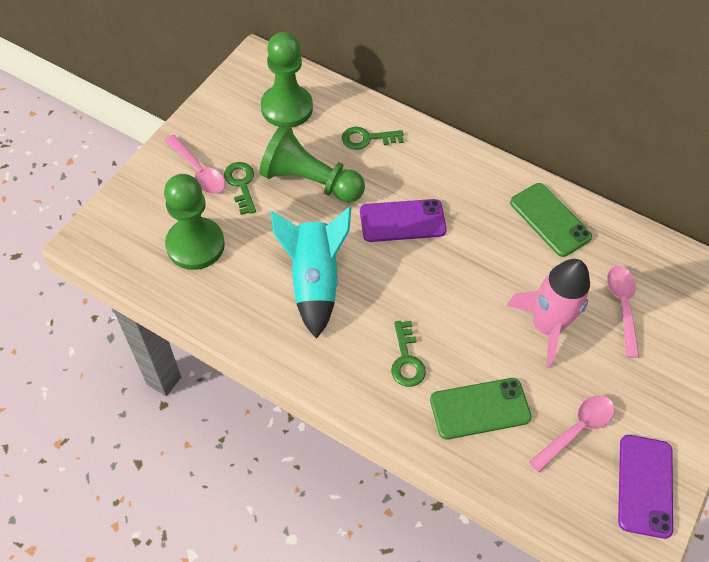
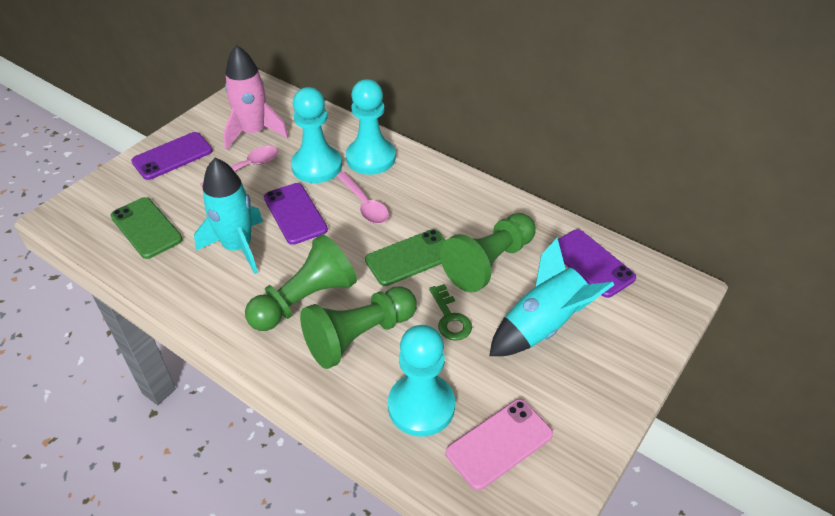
green key: [224,162,256,215] [342,127,404,150] [391,321,426,387] = 3 -> [429,284,472,341] = 1
pink phone: none = 0 -> [446,399,553,490] = 1
pink spoon: [165,135,225,194] [529,395,615,472] [607,266,639,358] = 3 -> [200,146,278,188] [337,172,389,224] = 2
purple phone: [360,199,447,242] [618,435,673,539] = 2 -> [131,132,213,180] [264,183,328,245] [550,229,636,298] = 3
turquoise pawn: none = 0 -> [291,87,342,183] [346,79,396,175] [388,325,455,437] = 3
turquoise rocket: [270,207,351,339] = 1 -> [194,158,263,274] [489,238,614,356] = 2

